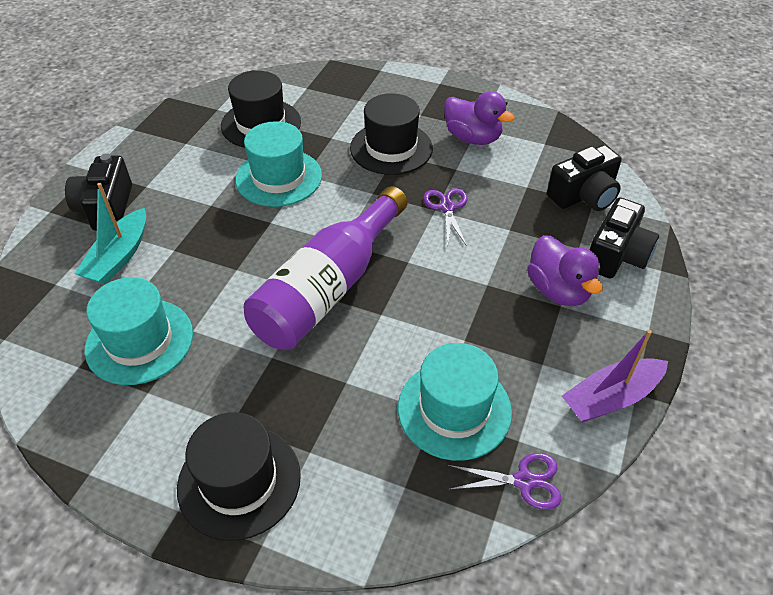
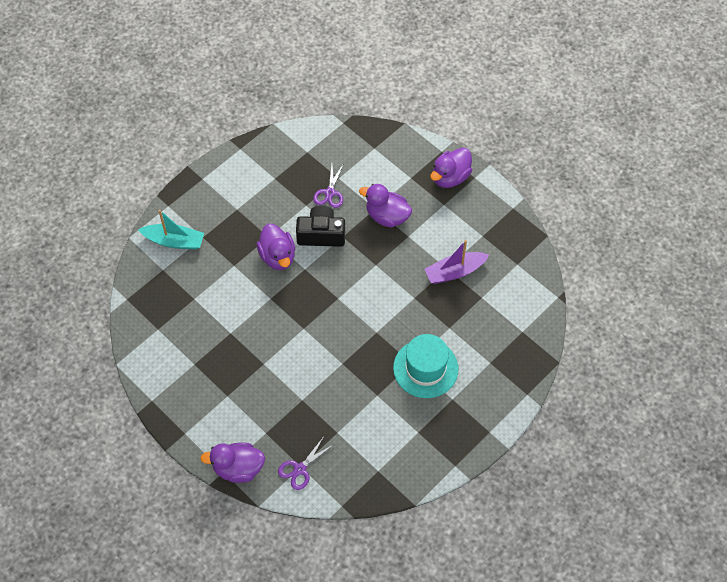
black camera: [65,153,132,231] [547,145,622,211] [590,197,659,279] = 3 -> [296,205,345,247] = 1
black hat: [177,412,301,541] [221,71,301,148] [350,93,433,175] = 3 -> none = 0
purple bottle: [244,186,408,350] = 1 -> none = 0
purple duck: [444,91,515,145] [527,235,603,306] = 2 -> [200,442,265,483] [256,224,295,270] [359,184,412,228] [430,148,472,188] = 4
turquoise hat: [85,277,193,385] [235,121,322,207] [398,343,512,461] = 3 -> [393,334,458,398] = 1

